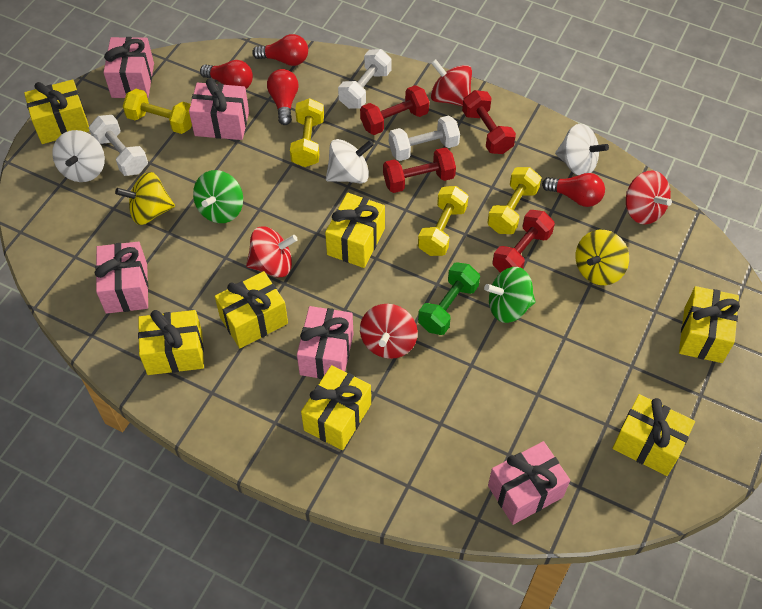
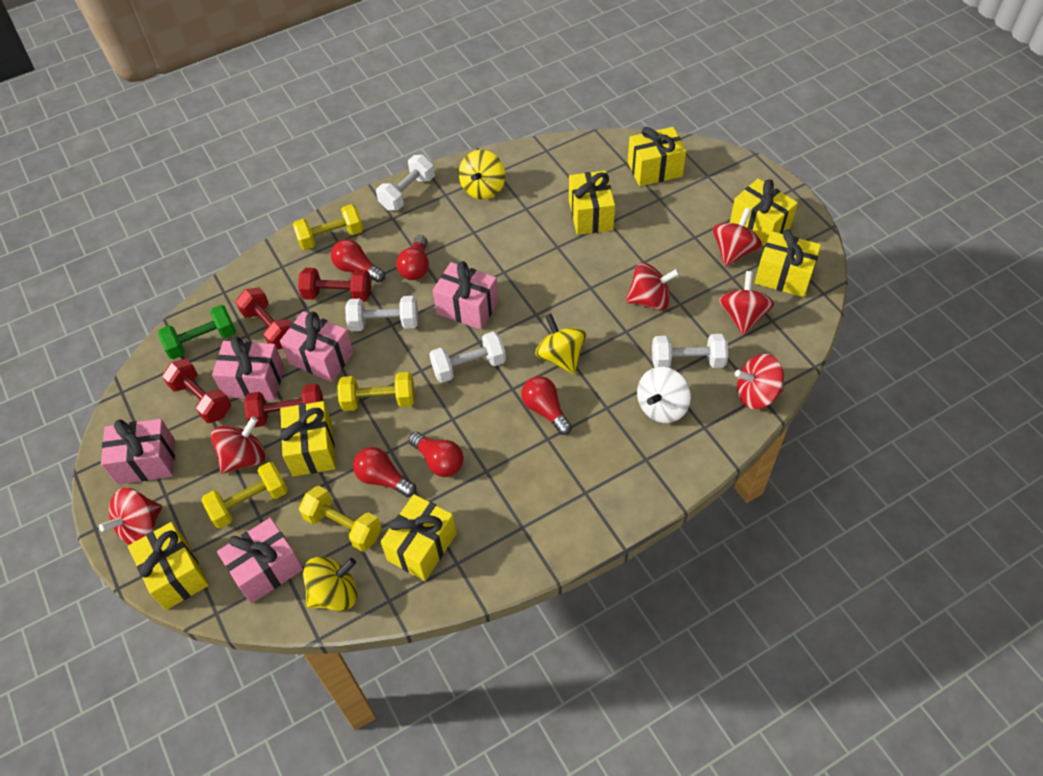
green spinning top: [193,170,243,223] [484,267,536,323] = 2 -> none = 0
red light bulb: [200,60,253,89] [252,34,308,66] [267,69,299,125] [542,173,605,207] = 4 -> [331,239,385,283] [353,447,416,497] [396,235,429,280] [408,432,464,477] [521,376,572,435] = 5
red spinning top: [246,226,298,278] [360,304,418,359] [431,59,472,106] [626,170,672,225] = 4 -> [99,488,162,545] [211,416,266,474] [626,263,680,311] [713,208,762,267] [719,271,774,335] [735,354,784,409] = 6
white dumbbell: [89,115,148,176] [338,49,392,109] [389,115,460,161] = 3 -> [345,296,418,331] [376,155,435,210] [429,331,506,383] [652,334,728,368] = 4
white spinning top: [52,130,105,182] [326,139,374,184] [555,124,609,175] = 3 -> [637,367,691,423] = 1
yellow spinning top: [115,172,175,225] [576,230,629,285] = 2 -> [303,557,357,611] [459,150,505,200] [535,313,586,374] = 3

